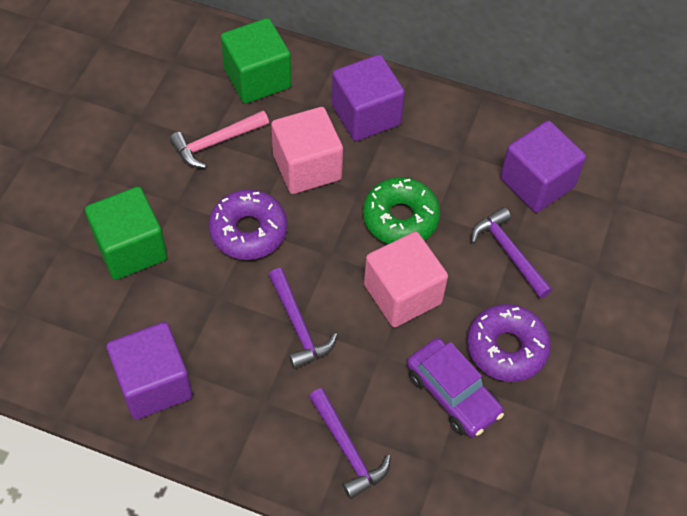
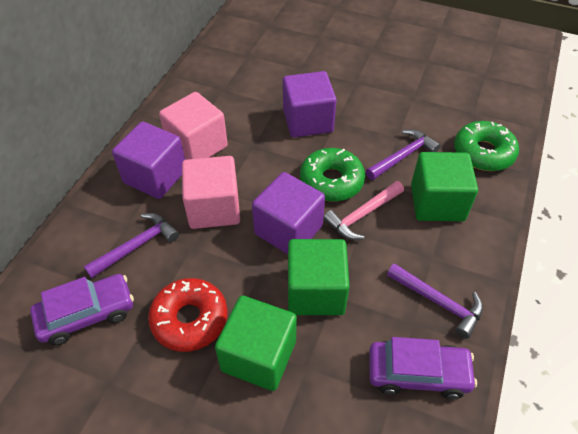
green cube: [85,186,168,280] [221,18,291,103] = 2 -> [215,296,297,391] [288,239,350,315] [411,152,478,221] = 3
green donut: [363,177,440,244] = 1 -> [300,148,365,202] [454,121,519,171] = 2
purple car: [407,338,504,437] = 1 -> [30,274,134,345] [369,337,477,399] = 2
purple donut: [209,189,287,260] [467,304,551,382] = 2 -> none = 0
red donut: none = 0 -> [148,278,228,352] = 1

